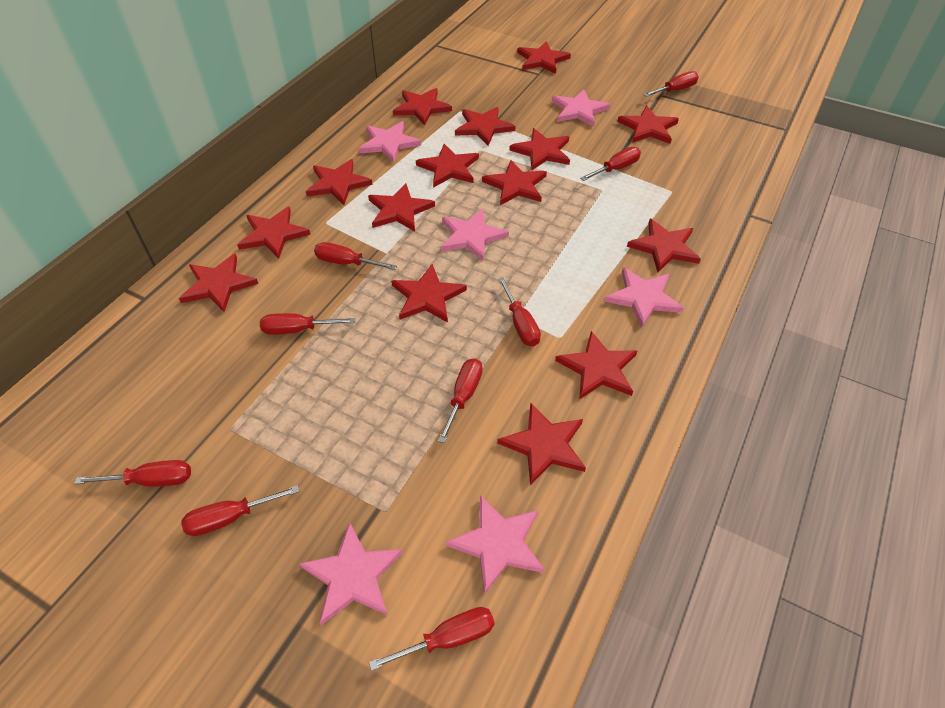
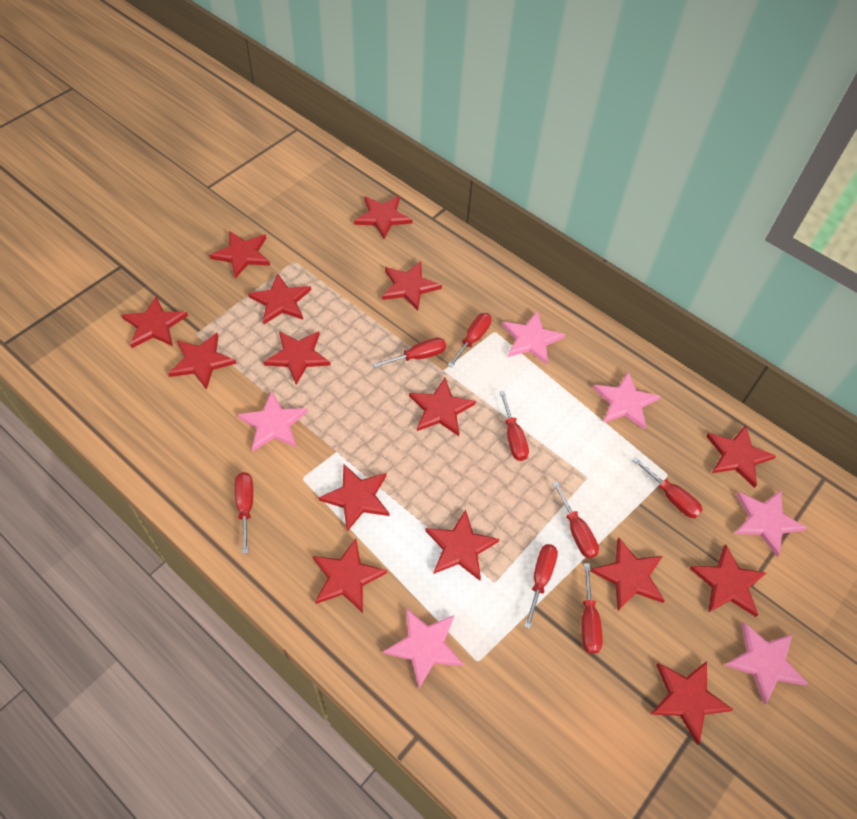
red screwdriver: [74,460,191,486] [181,485,299,536] [260,313,355,335] [314,242,397,270] [369,607,495,671] [438,358,483,443] [498,277,541,346] [580,147,641,181] [643,71,699,97] = 9 -> [235,472,253,554] [373,337,446,368] [448,313,492,368] [499,391,529,461] [524,544,558,629] [553,481,599,558] [581,563,603,654] [632,457,703,518] = 8

